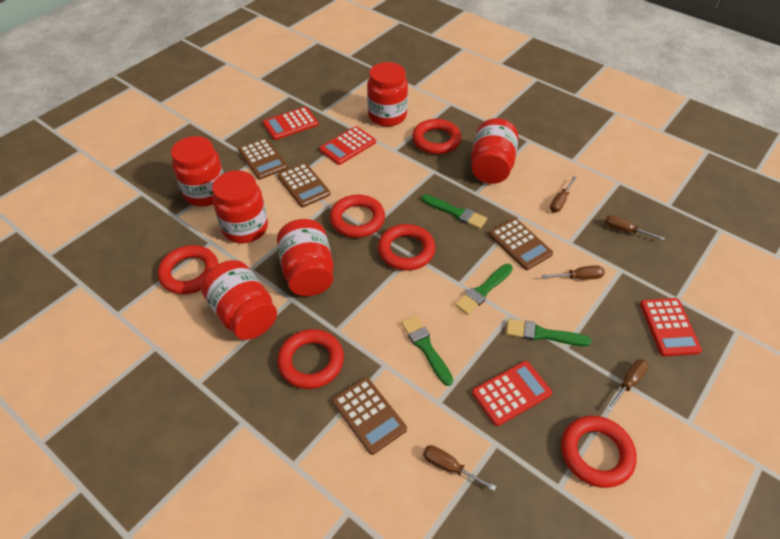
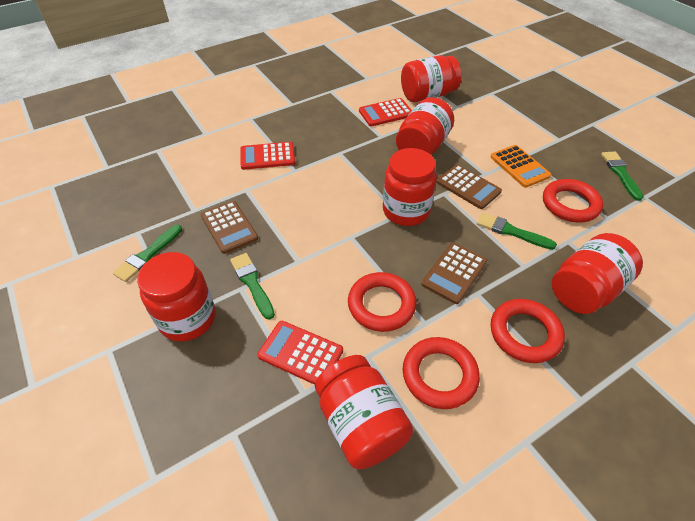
brown calculator: [238,138,288,180] [277,163,331,207] [332,377,407,455] [489,218,553,270] = 4 -> [201,201,258,254] [421,243,487,304] [436,164,502,209] = 3
brown screwdriver: [423,445,496,491] [542,265,605,280] [550,176,577,212] [604,215,665,240] [606,359,649,411] = 5 -> none = 0
orange calculator: none = 0 -> [490,145,551,188] = 1
red calculator: [263,107,319,140] [319,126,376,165] [472,361,552,426] [640,298,702,357] = 4 -> [241,142,295,170] [258,321,343,385] [359,98,412,126] = 3
red ring: [158,245,218,294] [277,329,344,389] [330,195,385,238] [378,224,436,271] [412,119,461,154] [561,416,637,488] = 6 -> [348,272,417,332] [403,337,480,409] [491,299,565,363] [543,179,603,223] = 4

